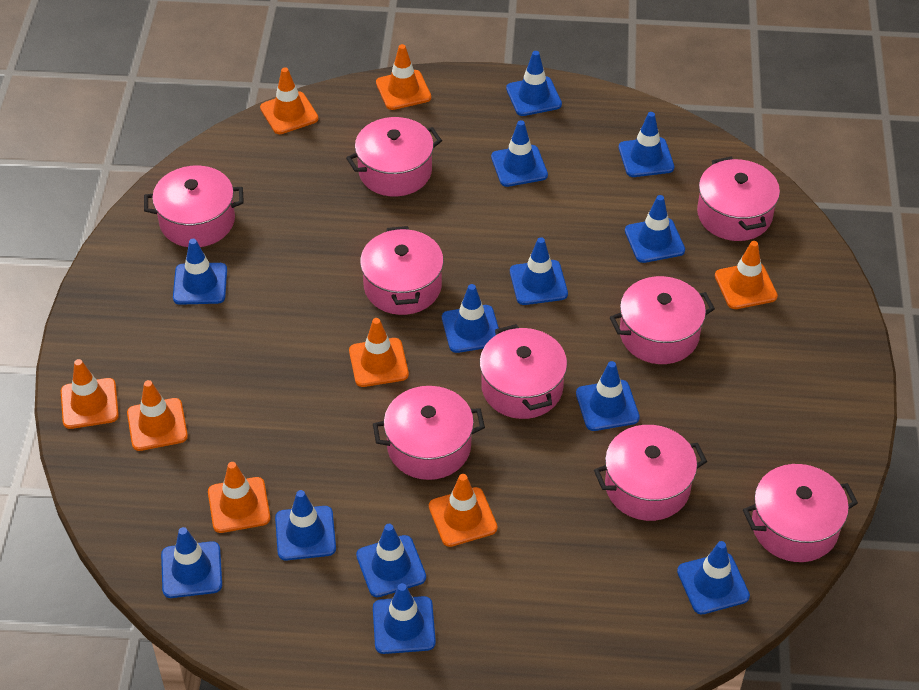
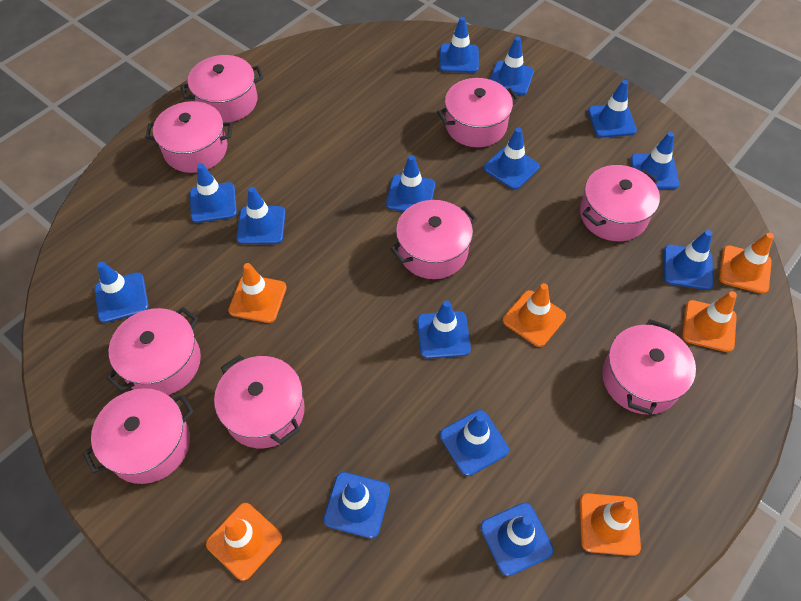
blue traffic cone: [161,527,222,598] [173,239,227,305] [275,490,336,561] [356,524,426,597] [373,583,436,654] [442,284,499,353] [491,120,548,187] [506,51,562,116] [510,237,568,305] [576,361,640,431] [619,112,674,177] [625,195,685,263] [677,541,750,614] = 13 -> [95,262,149,323] [190,164,237,223] [236,187,285,244] [323,472,390,539] [386,155,435,212] [417,300,471,359] [439,17,479,73] [440,410,509,476] [480,502,554,576] [484,127,540,190] [490,37,534,95] [588,80,637,138] [630,132,679,189] [664,230,713,290] = 14
orange traffic cone: [61,359,119,429] [127,380,188,451] [208,462,271,533] [260,67,318,134] [349,318,409,387] [376,44,431,110] [429,474,498,547] [715,241,778,309] = 8 -> [206,503,282,581] [228,263,287,323] [503,283,566,347] [579,493,641,556] [682,291,737,352] [719,233,774,294] = 6

